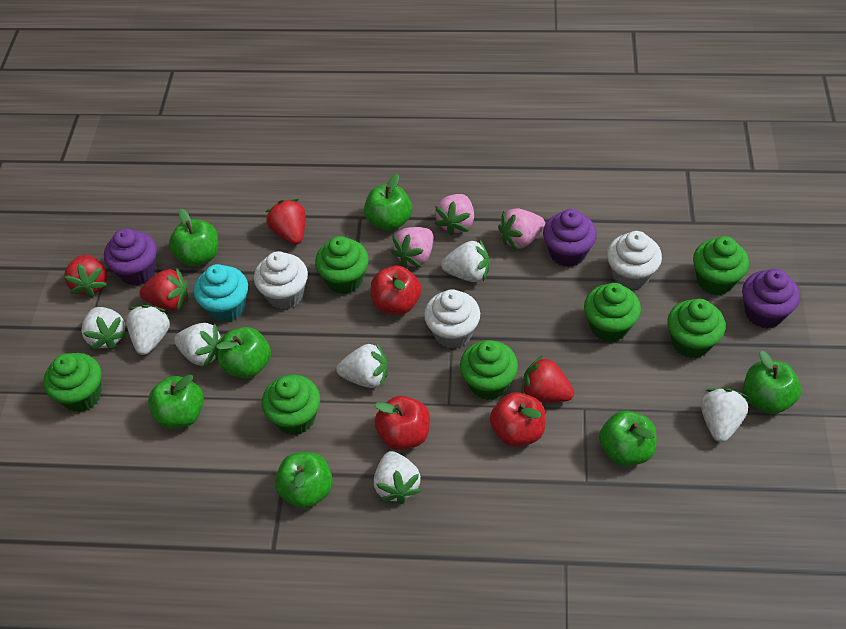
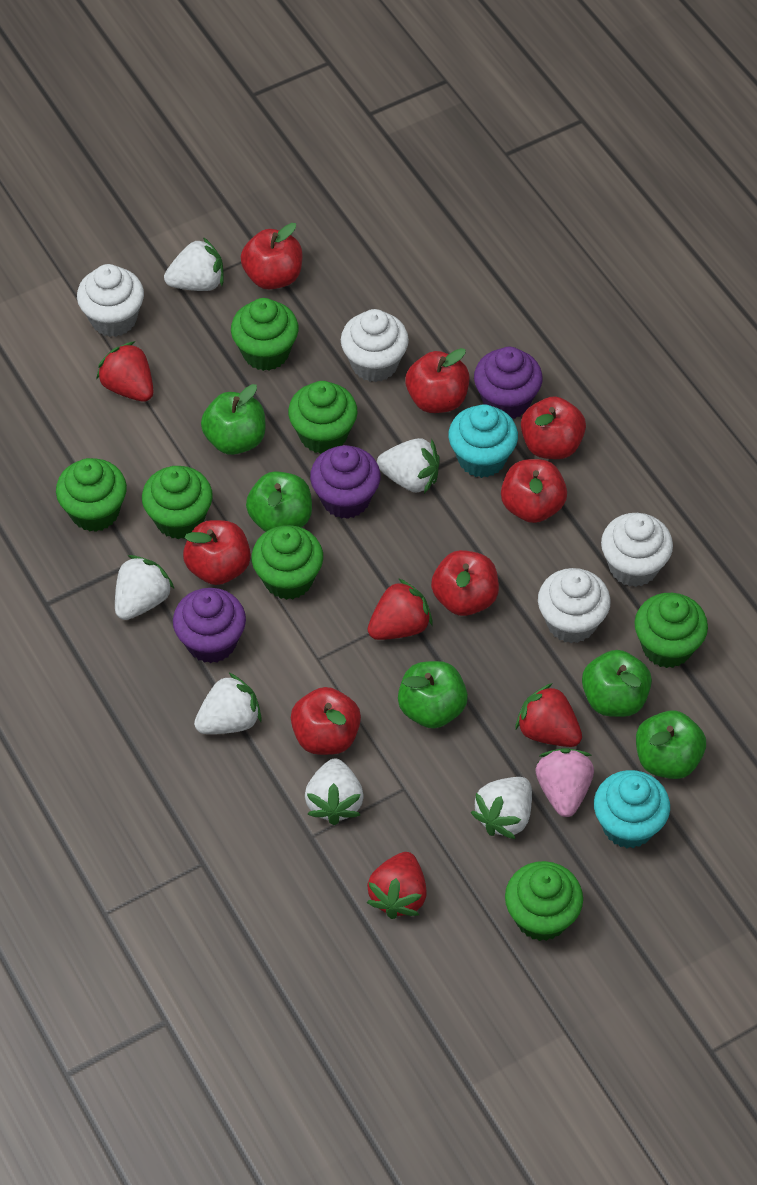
green apple: [148,375,204,429] [169,209,218,267] [217,327,271,378] [275,452,333,509] [364,173,412,231] [599,411,657,466] [743,351,801,414] = 7 -> [201,384,265,455] [246,471,312,532] [398,661,468,729] [582,650,652,717] [636,710,706,779] = 5
pink strawberry: [391,227,433,268] [434,194,474,236] [498,208,545,250] = 3 -> [536,748,594,817] = 1
red apple: [371,266,421,315] [374,396,430,450] [490,392,546,447] = 3 -> [183,520,251,585] [241,223,302,289] [291,687,361,755] [405,348,469,413] [431,550,499,616] [501,459,567,523] [521,396,586,459] = 7
turquoise cupcake: [194,264,248,322] = 1 -> [448,404,518,478] [594,770,670,848] = 2
white cupcake: [254,251,308,309] [424,289,480,348] [607,231,662,290] = 3 -> [77,264,144,337] [341,309,409,382] [538,568,611,643] [601,513,673,587] = 4
white strawberry: [81,307,128,350] [126,305,172,355] [174,323,223,368] [337,342,388,388] [374,451,421,504] [441,239,489,282] [701,388,749,442] = 7 -> [115,555,174,620] [164,237,224,291] [194,672,262,734] [305,759,364,825] [377,438,440,494] [471,777,532,839] = 6

